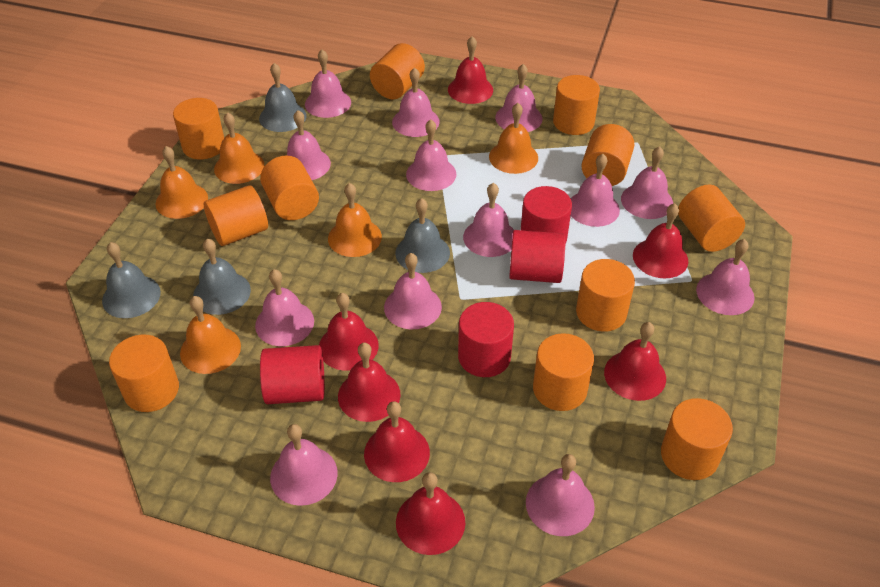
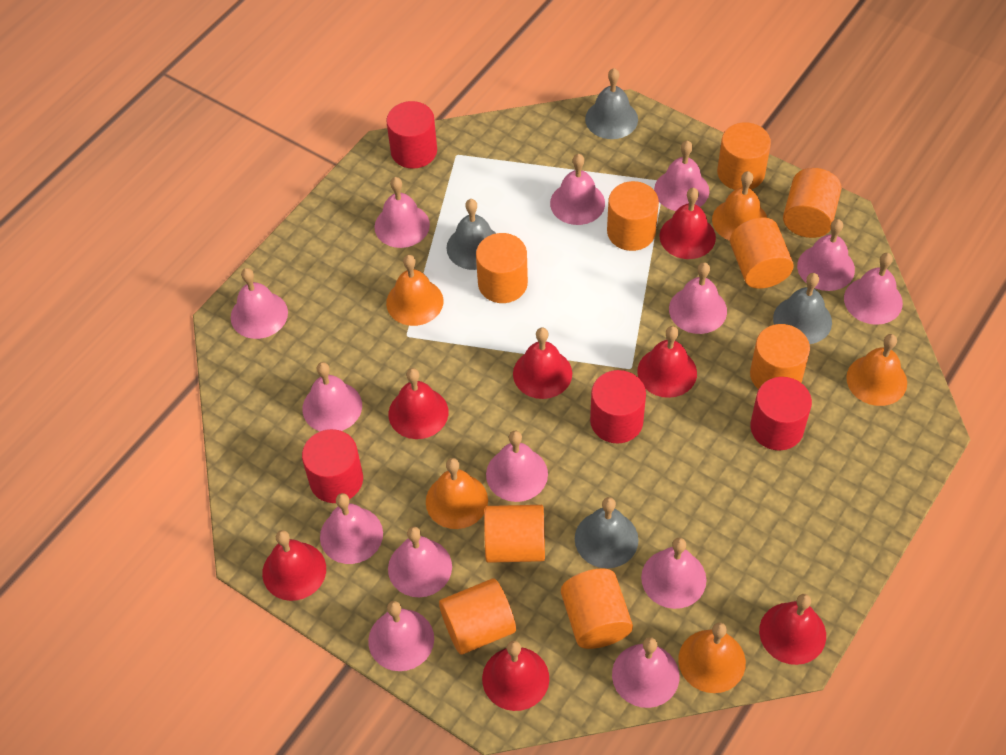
orange cylinder: [109,335,179,412] [173,98,224,160] [204,185,268,246] [260,156,319,220] [370,43,425,99] [533,333,594,411] [553,75,600,135] [576,259,635,332] [581,124,634,186] [661,398,733,480] [678,185,745,252] = 11 -> [439,578,516,655] [476,233,528,303] [484,505,545,563] [561,568,633,649] [607,181,659,251] [717,122,771,190] [730,218,794,289] [750,324,810,390] [783,168,842,238] = 9
pink bell: [255,269,314,346] [270,424,338,506] [287,110,331,180] [305,50,351,118] [384,253,442,329] [392,68,440,137] [406,120,456,191] [463,183,514,257] [495,64,542,132] [526,454,595,536] [570,154,620,227] [621,146,673,219] [696,239,754,315] = 13 -> [231,268,288,339] [302,362,362,431] [320,493,383,564] [368,601,434,671] [375,177,430,248] [388,527,452,597] [486,430,548,502] [550,154,605,225] [612,637,679,708] [641,537,706,609] [654,140,709,211] [669,262,727,334] [797,219,855,291] [844,253,903,325] = 14

